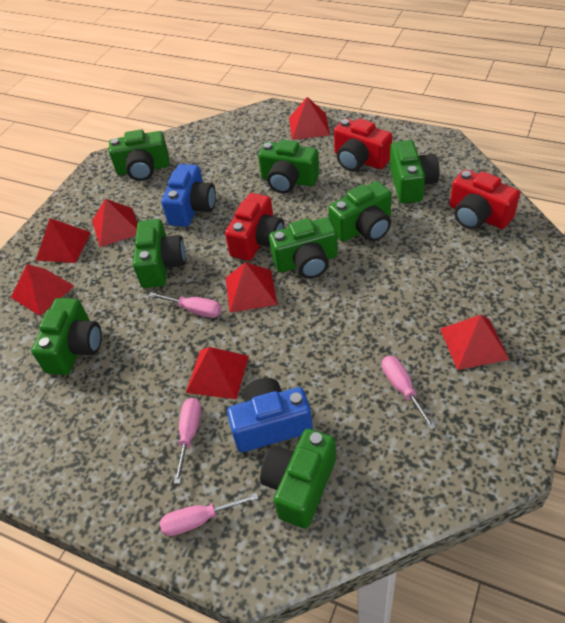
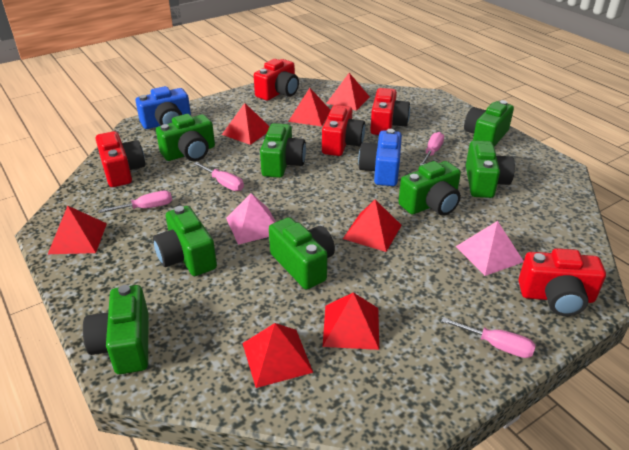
pink pyramid: none = 0 -> [226,193,276,245] [455,221,524,276] = 2
red camera: [225,193,284,261] [334,118,393,171] [450,169,520,230] = 3 -> [96,131,145,187] [254,59,299,101] [322,105,365,156] [370,88,410,135] [519,248,606,316] = 5

